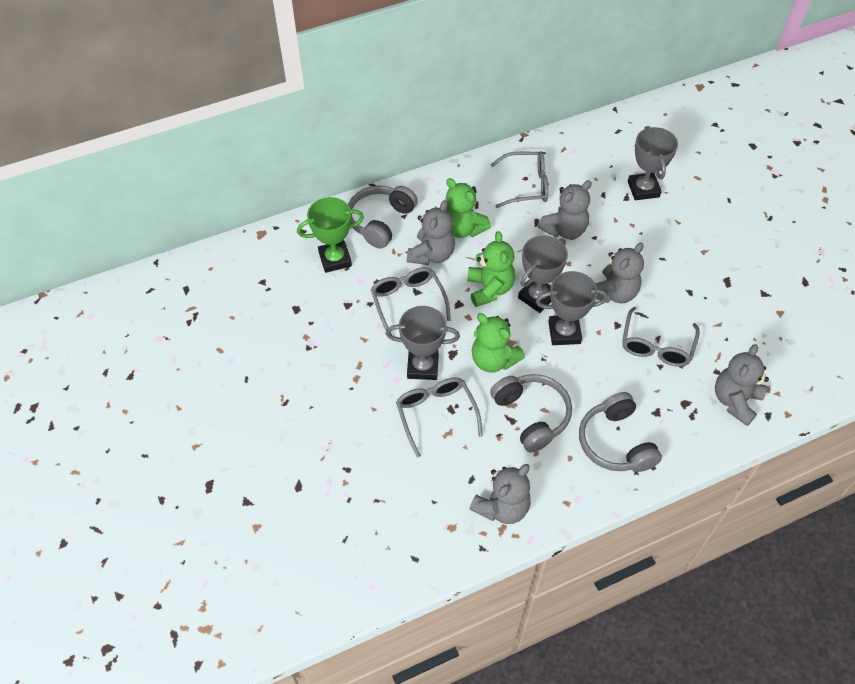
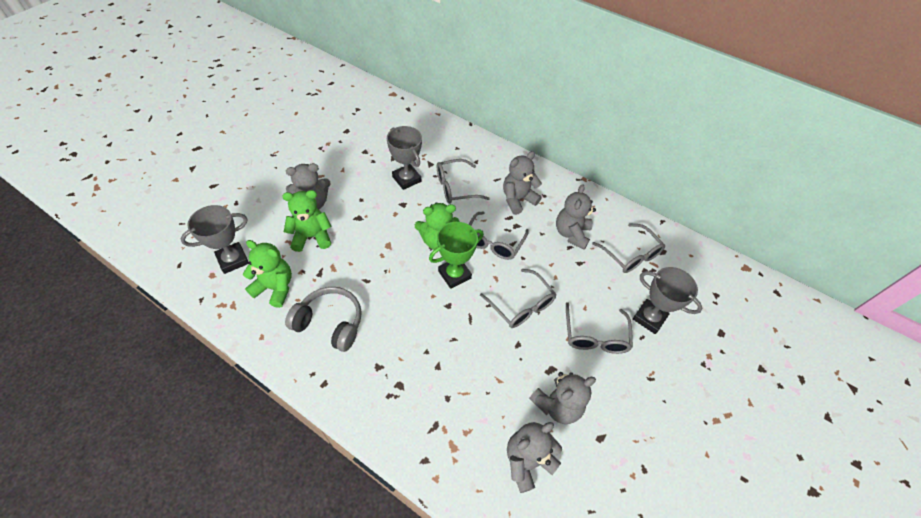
grey glasses: [371,267,451,335] [396,377,483,458] [491,151,548,208] [622,307,700,367] = 4 -> [437,159,490,204] [469,212,529,260] [480,269,557,328] [566,302,633,354] [592,223,665,273] = 5
grey headphones: [348,185,418,249] [490,374,572,453] [579,392,662,472] = 3 -> [285,287,362,352] = 1
grey trophy: [385,306,460,380] [518,235,568,313] [536,271,608,345] [628,126,678,200] = 4 -> [181,205,249,274] [387,126,422,190] [633,267,703,334] = 3

